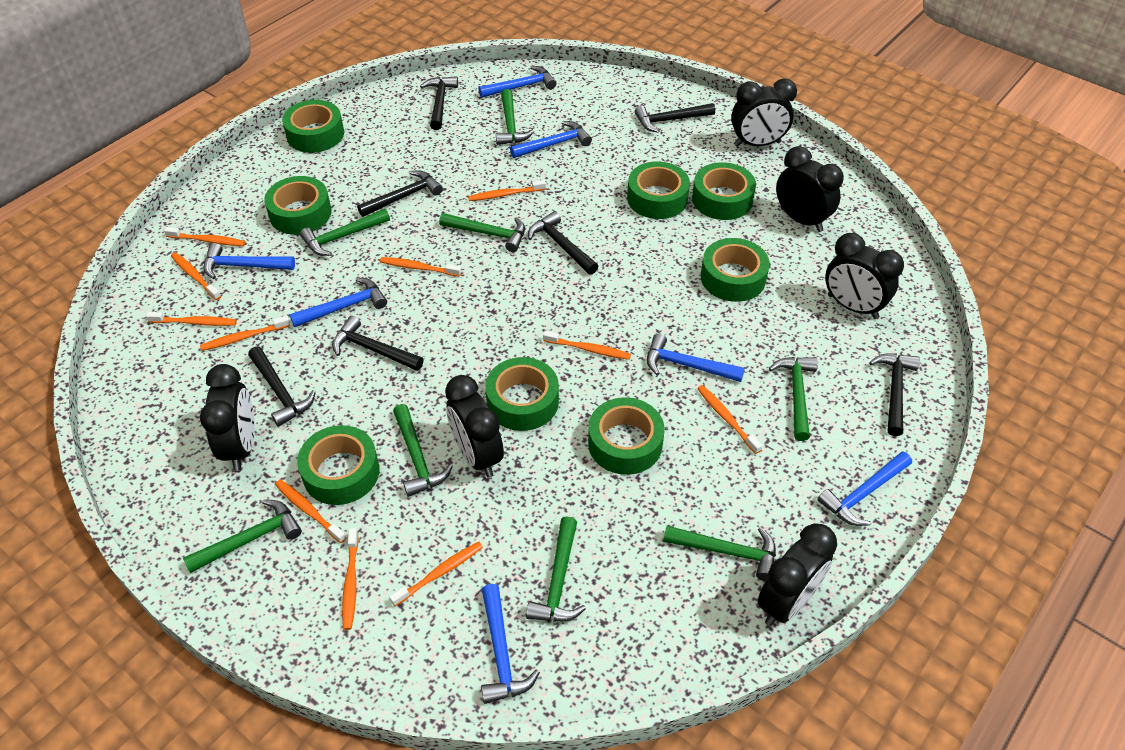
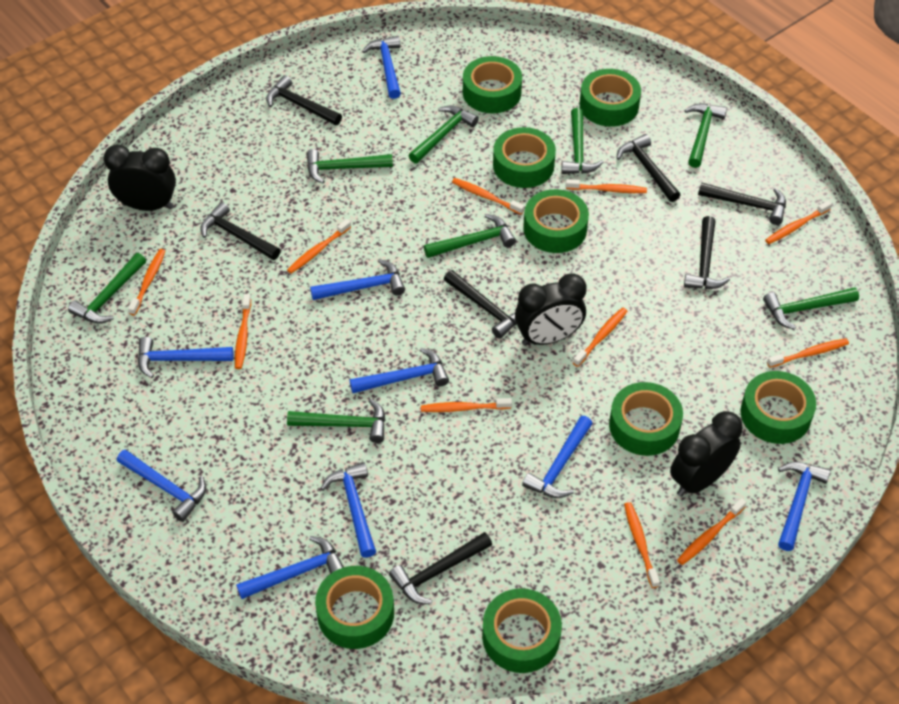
black clock: [200,364,255,471] [445,375,504,478] [731,78,797,147] [758,523,837,626] [776,146,844,232] [825,233,904,319] = 6 -> [104,144,176,211] [515,273,587,346] [670,411,743,497] = 3
blue hammer: [203,243,295,279] [289,277,387,327] [478,66,557,98] [481,584,540,704] [510,121,592,158] [647,333,745,382] [817,451,912,526] = 7 -> [117,450,206,522] [138,337,233,378] [236,536,344,599] [310,259,405,300] [321,462,376,558] [350,348,449,393] [362,36,401,99] [522,416,593,498] [778,462,831,551] = 9

